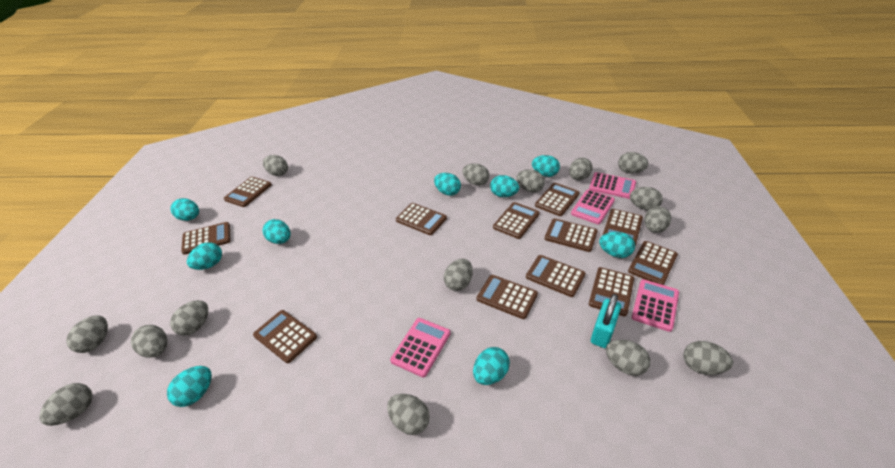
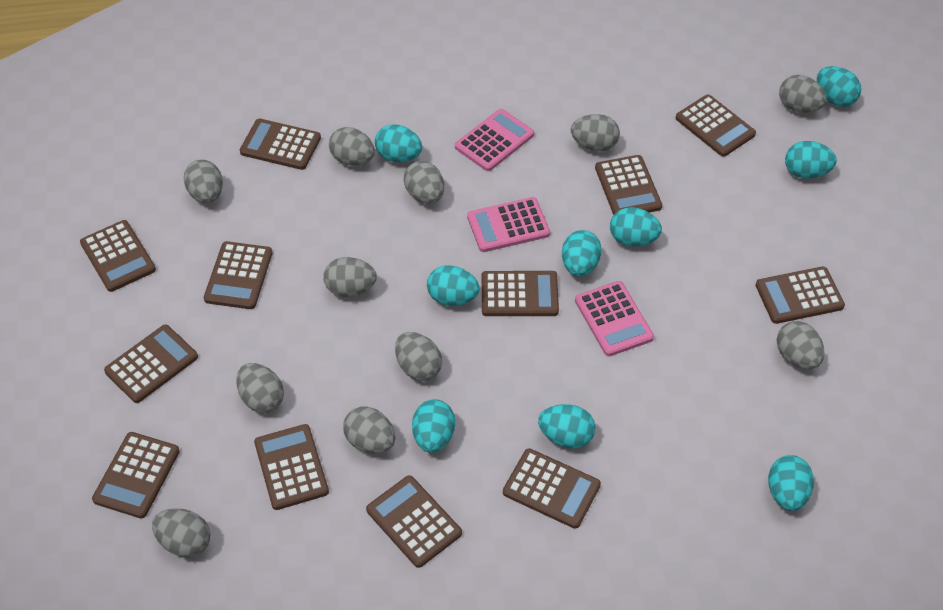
grey egg: [39,383,93,426] [66,316,108,353] [131,325,167,358] [170,300,208,336] [263,155,288,176] [387,394,430,435] [444,259,473,291] [463,163,489,186] [516,170,545,192] [569,158,593,180] [606,340,650,376] [618,152,648,174] [630,187,663,210] [644,206,671,233] [684,341,733,375] = 15 -> [152,508,210,558] [184,159,223,203] [236,363,284,413] [323,257,377,297] [329,127,375,166] [343,407,395,453] [395,332,442,381] [404,161,444,204] [571,114,620,152] [777,321,825,369] [779,75,826,113] = 11
pink calculator: [390,318,451,377] [571,189,615,225] [589,172,636,199] [632,279,679,332] = 4 -> [455,109,534,171] [467,197,550,252] [575,281,654,356] = 3
turquoise padlock: [591,294,621,348] = 1 -> none = 0

